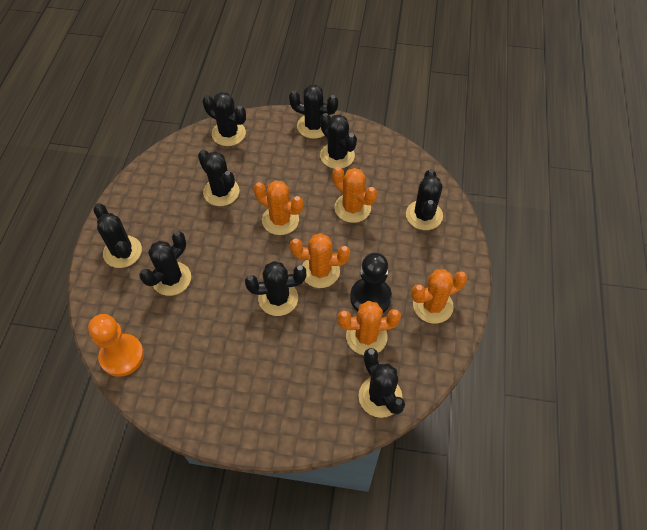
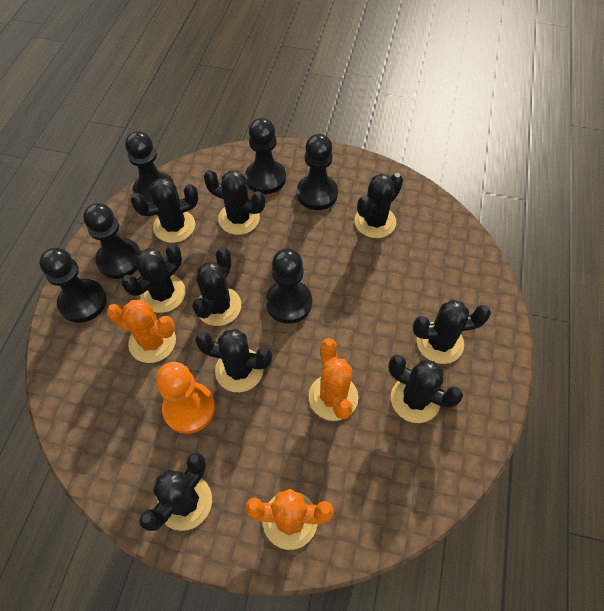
black pawn: [350,253,392,313] = 1 -> [39,248,107,323] [83,203,141,279] [125,131,174,203] [245,118,286,194] [265,248,312,324] [297,134,338,210] = 6
orange cactus: [254,180,303,235] [290,233,350,288] [332,167,377,223] [338,301,401,355] [411,269,467,324] = 5 -> [107,299,176,363] [245,489,334,550] [309,338,358,421] = 3

